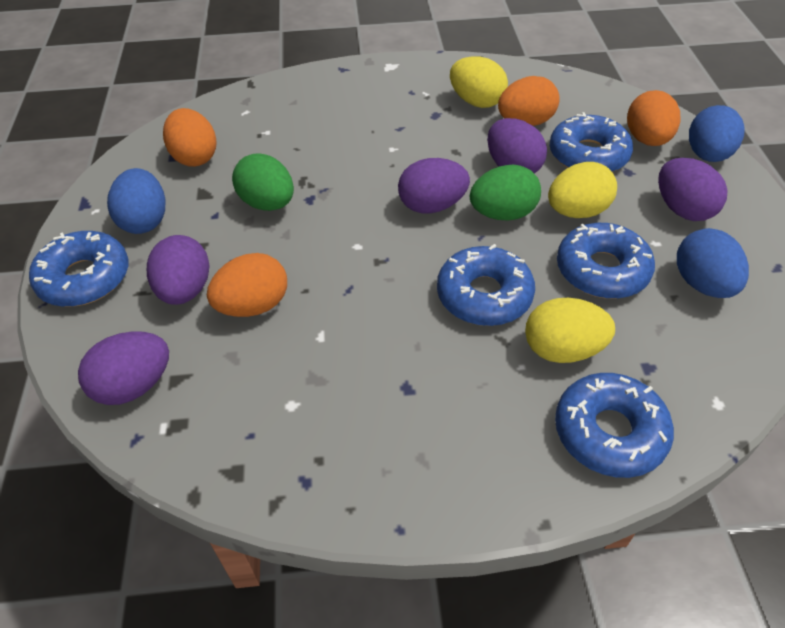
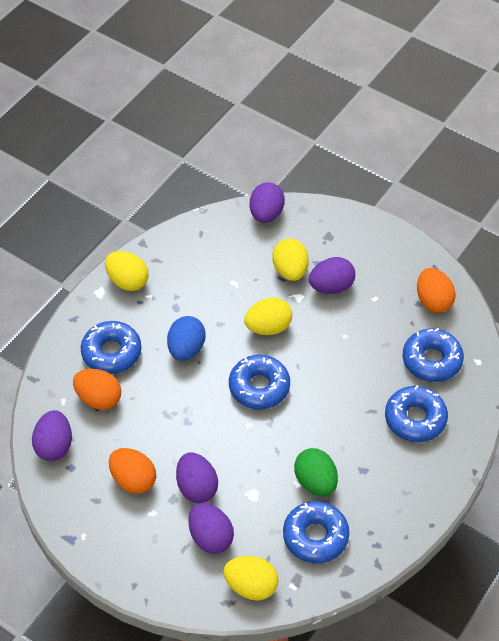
blue egg: [107,168,166,234] [677,228,749,298] [689,105,745,162] = 3 -> [167,316,206,361] = 1
green egg: [232,153,294,211] [470,164,541,220] = 2 -> [294,448,338,496] = 1
orange egg: [163,108,217,167] [207,253,287,317] [498,76,560,126] [627,90,680,146] = 4 -> [73,369,121,410] [109,448,156,494] [417,268,456,313] = 3
yellow egg: [450,56,508,108] [525,298,615,363] [548,162,617,218] = 3 -> [105,251,149,291] [223,556,279,601] [244,298,292,335] [272,239,309,281] = 4

